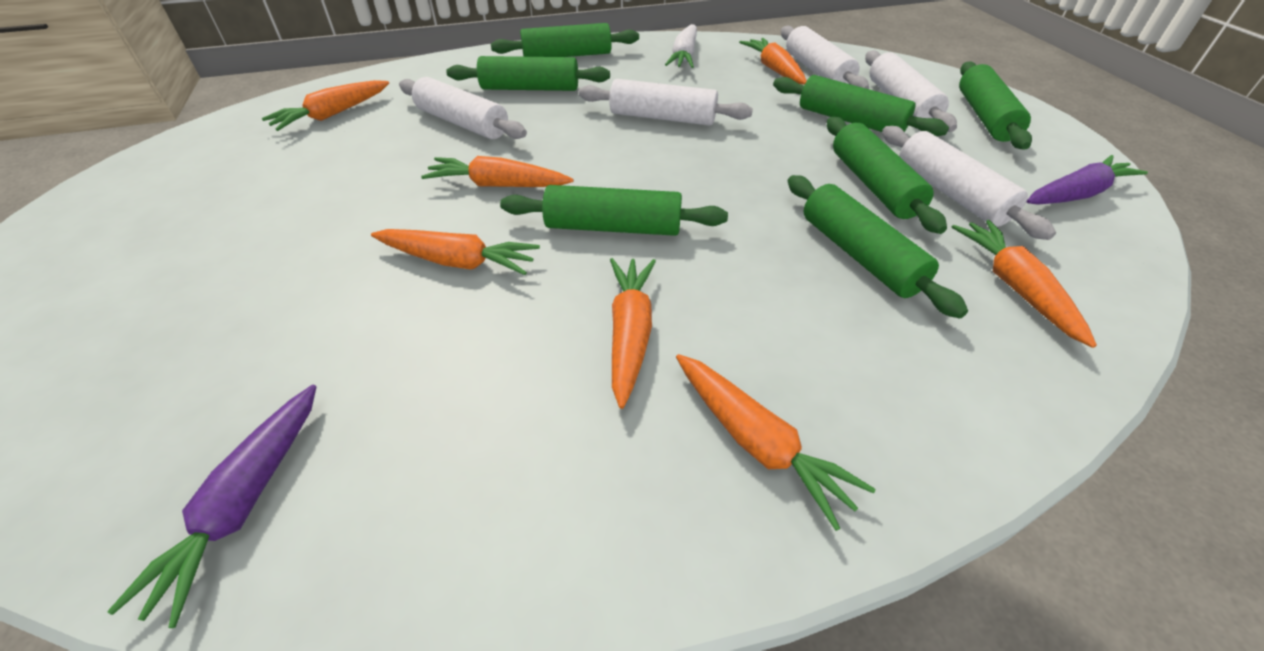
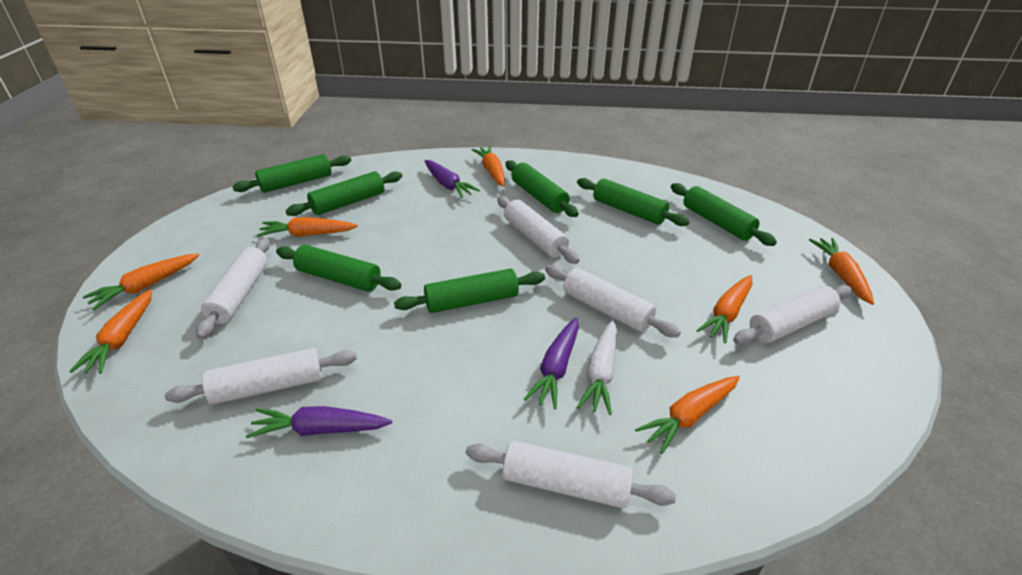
purple carrot: [107,384,316,628] [1027,155,1148,205] = 2 -> [246,406,392,438] [425,160,480,198] [524,317,579,409] = 3
white rolling pin: [399,77,527,139] [578,79,753,126] [781,25,869,89] [865,50,957,132] [882,126,1056,240] = 5 -> [165,348,357,405] [196,238,270,339] [466,441,676,509] [497,196,580,264] [545,265,681,338] [733,285,852,345] = 6

